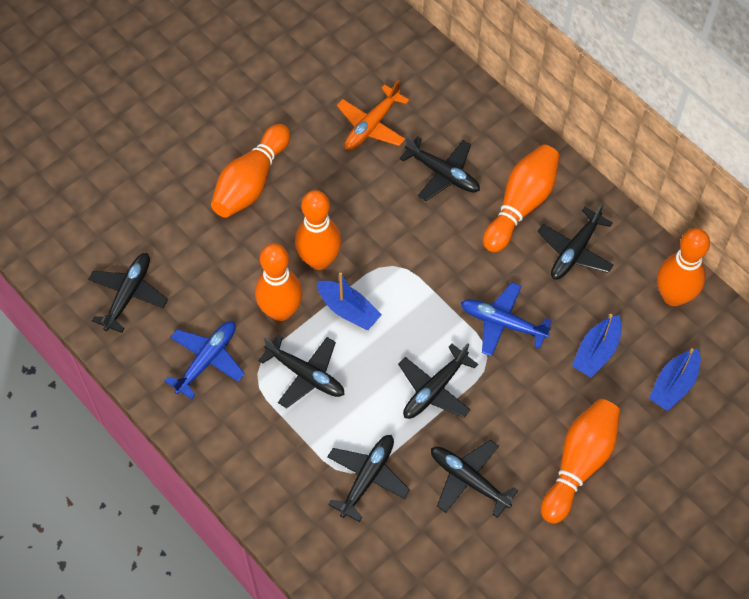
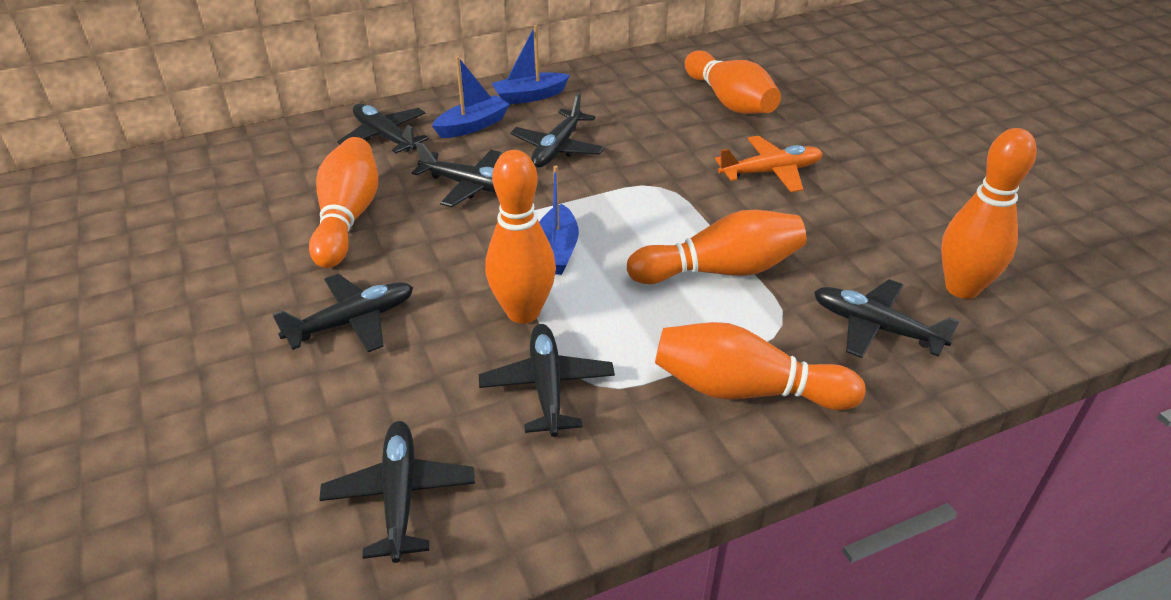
blue plane: [165,321,245,399] [461,282,552,357] = 2 -> none = 0

